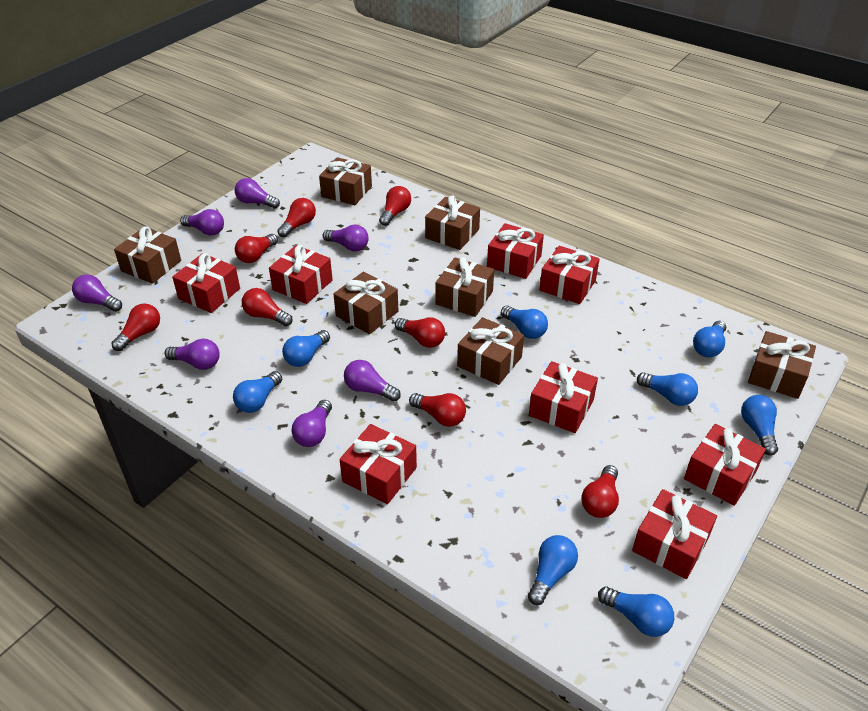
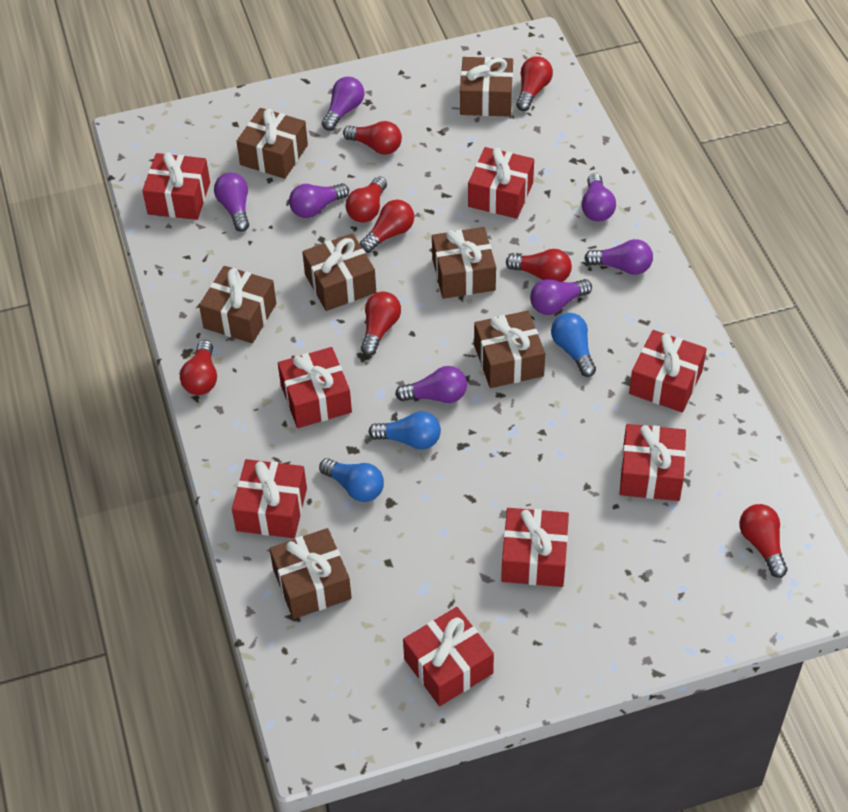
blue light bulb: [233,371,282,413] [282,330,330,367] [501,306,548,339] [528,535,578,605] [598,586,674,637] [637,372,698,406] [693,321,726,357] [741,395,778,456] = 8 -> [319,458,384,502] [368,411,441,450] [551,313,596,377] = 3

